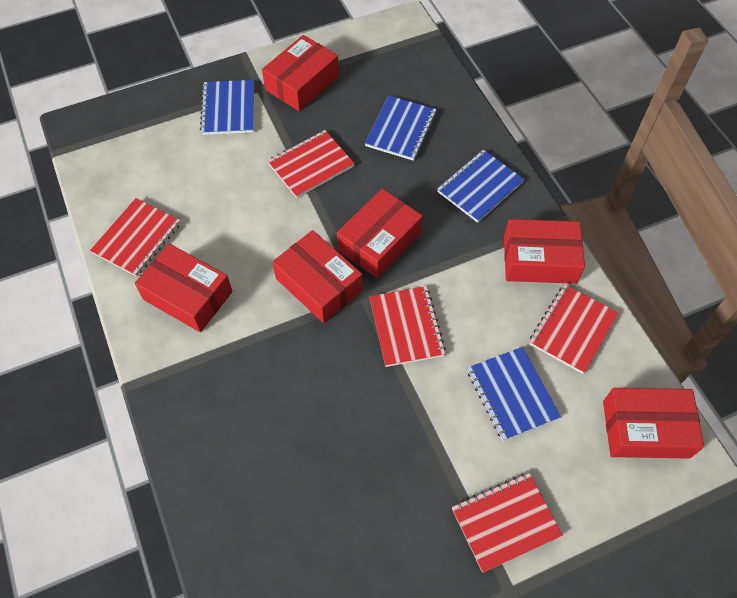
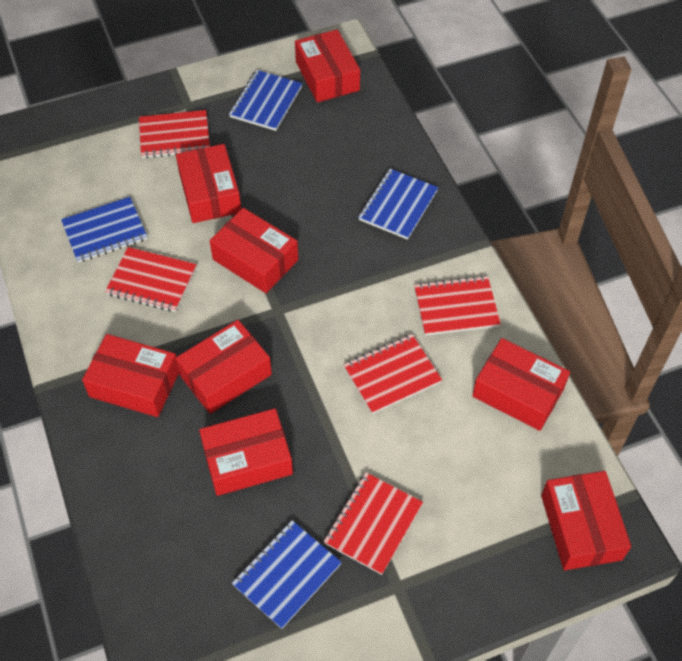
red box: [135,244,232,332] [262,35,339,111] [272,230,362,323] [337,189,423,278] [504,219,585,284] [603,388,704,459] = 6 -> [82,334,179,417] [175,320,272,414] [176,144,241,223] [199,408,293,496] [210,208,298,293] [295,29,360,102] [472,338,570,431] [541,471,631,570] = 8

